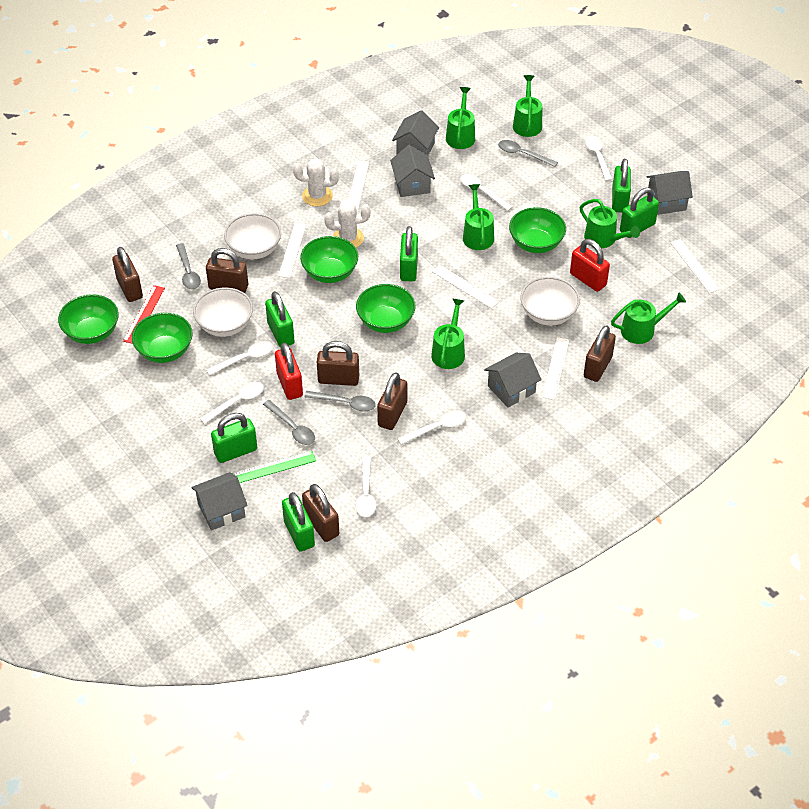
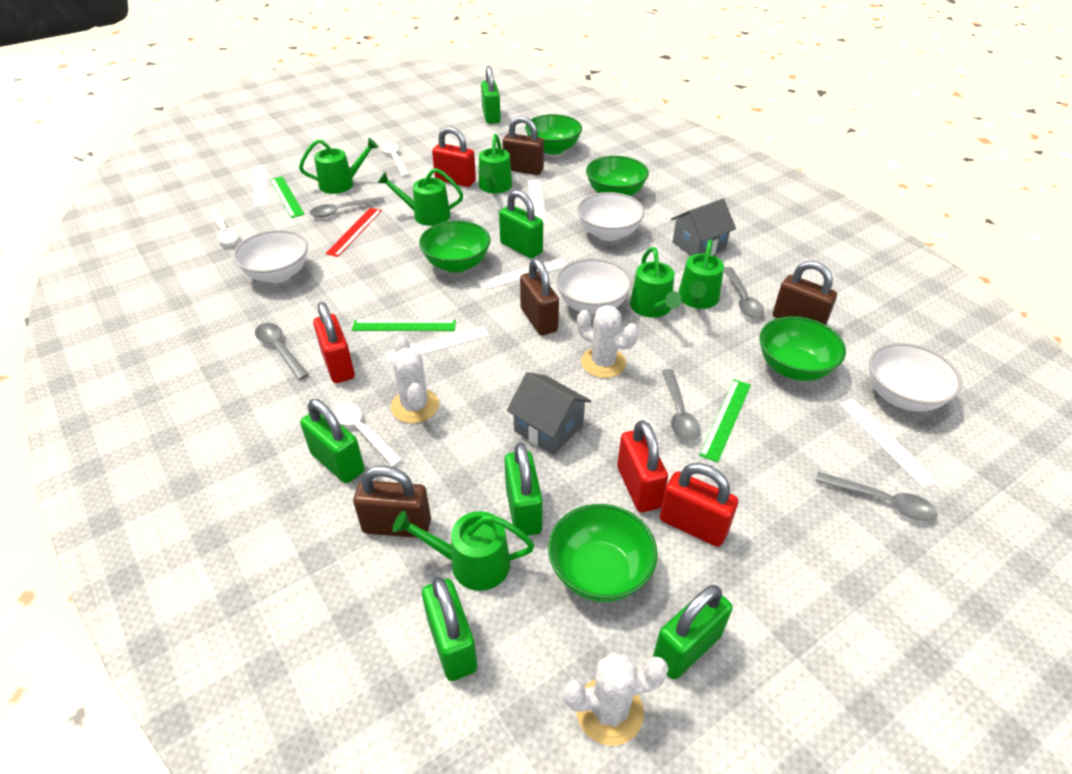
brown padlock: [112,247,143,302] [206,248,248,293] [302,484,339,542] [317,341,359,386] [377,372,407,430] [584,325,616,382] = 6 -> [353,465,431,538] [502,116,544,175] [520,258,559,336] [773,261,837,325] = 4
green ruler: [232,451,316,483] = 1 -> [270,176,305,218] [352,320,456,331] [699,379,751,463] = 3
grey house: [191,472,248,531] [390,145,435,197] [392,110,439,155] [484,353,542,408] [647,171,693,215] = 5 -> [507,372,591,455] [671,198,736,256] = 2
grey spoon: [176,243,201,289] [263,400,315,445] [304,391,376,412] [498,140,558,167] = 4 -> [255,323,309,380] [310,197,385,218] [662,369,700,441] [724,267,764,318] [816,472,938,521] = 5
red padlock: [275,343,303,400] [570,239,610,292] = 2 -> [313,302,355,383] [432,127,476,187] [617,420,668,512] [660,463,738,547] = 4
white bowl: [193,288,253,337] [224,213,281,259] [521,277,580,326] = 3 -> [233,230,308,283] [556,258,632,315] [577,192,645,241] [869,343,962,412] = 4
white cactus: [293,158,339,207] [324,201,371,248] = 2 -> [391,337,439,423] [563,652,669,746] [577,305,639,378] = 3
white spoon: [200,382,264,424] [206,341,273,376] [356,456,376,517] [397,410,466,445] [460,174,512,211] [585,135,613,181] = 6 -> [209,208,239,244] [330,400,403,467] [380,142,410,177] = 3

